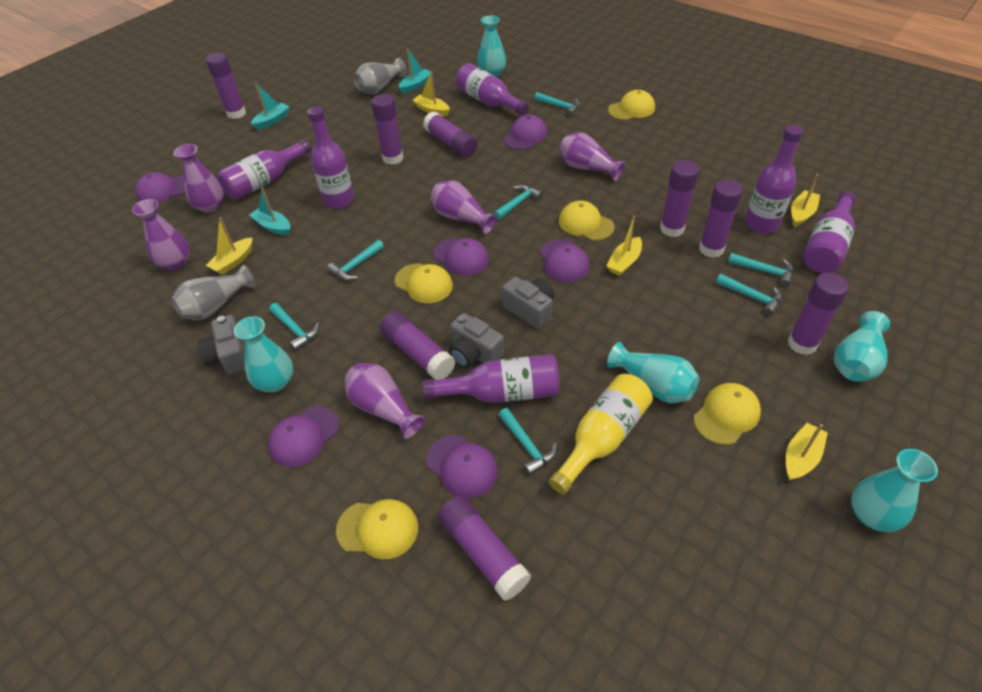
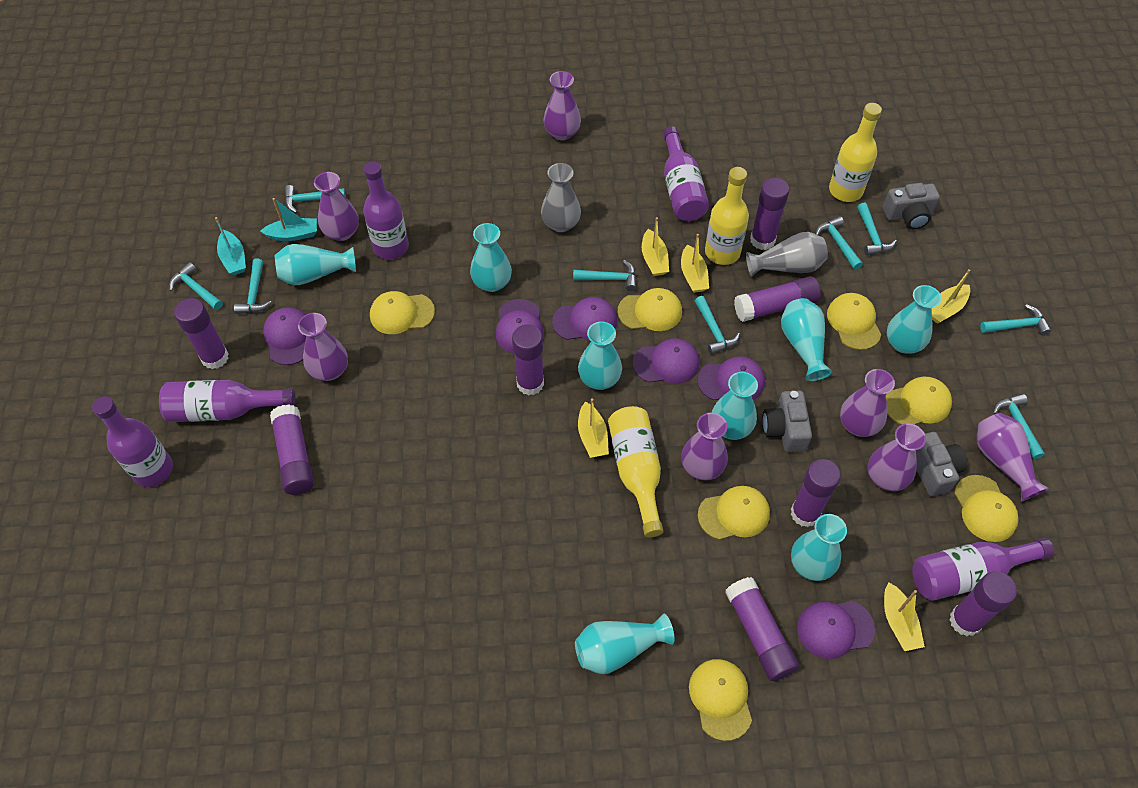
purple bottle: [217,139,312,200] [307,106,354,209] [423,354,560,403] [456,63,529,116] [745,125,803,234] [803,191,856,273] = 6 -> [92,396,173,487] [159,380,296,422] [363,161,409,260] [663,126,709,221] [912,538,1054,601] = 5
purple vase: [132,199,190,271] [174,144,224,213] [345,363,425,440] [431,180,497,234] [559,132,626,181] = 5 -> [298,313,348,381] [314,172,359,241] [543,71,581,140] [681,413,728,480] [840,369,895,437] [868,423,926,491] [976,413,1049,502] = 7
turquoise boat: [249,187,290,235] [251,83,290,130] [399,48,433,94] = 3 -> [215,217,246,275] [260,198,317,241] = 2
turquoise hammer: [269,303,319,351] [327,240,384,281] [494,184,543,220] [498,408,557,476] [535,92,580,117] [716,274,782,316] [728,253,793,287] = 7 -> [169,262,223,310] [234,259,272,314] [285,185,346,213] [573,260,636,291] [695,296,740,355] [815,216,863,270] [857,203,897,256] [980,304,1051,336] [993,394,1045,459] = 9
turquoise vase: [234,316,293,392] [477,15,506,77] [607,342,700,403] [834,311,890,382] [851,449,938,532] = 5 -> [275,244,356,285] [470,223,512,292] [575,614,675,674] [578,322,622,390] [712,372,758,440] [781,298,832,381] [791,514,847,581] [887,285,941,354] = 8
yellow bottle: [549,374,653,494] = 1 -> [608,406,663,537] [705,167,749,265] [829,103,882,202] = 3
yellow cap: [336,499,418,559] [395,263,453,303] [559,201,615,241] [608,90,655,120] [694,383,761,445] = 5 -> [370,291,435,334] [618,288,682,331] [689,659,752,741] [698,486,770,540] [827,293,881,350] [886,377,952,425] [954,475,1019,542] = 7

